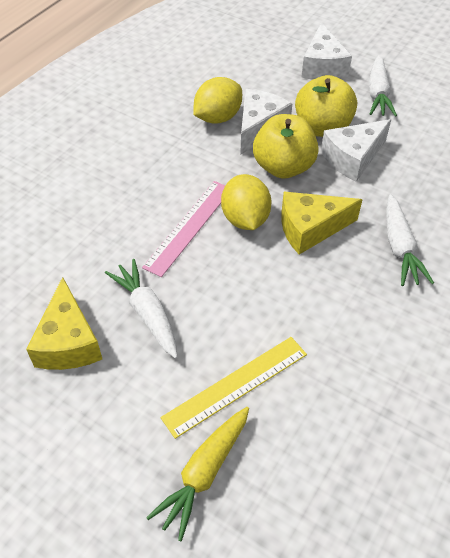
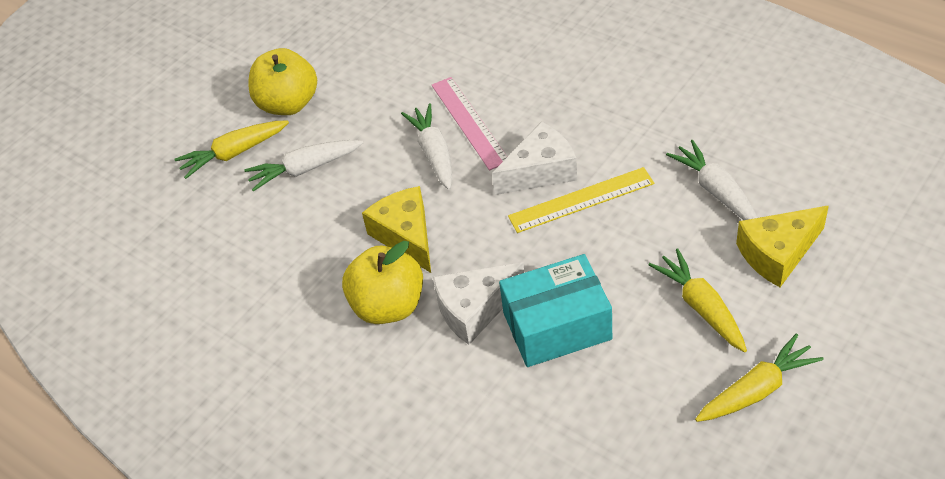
turquoise box: none = 0 -> [499,254,612,367] = 1
white cheese: [240,89,292,155] [301,22,352,79] [321,119,391,182] = 3 -> [433,263,524,345] [492,121,577,195] = 2
yellow carrot: [146,407,249,541] = 1 -> [174,120,289,179] [649,248,747,352] [695,333,824,422] = 3
yellow lemon: [193,77,242,124] [221,174,271,230] = 2 -> none = 0

